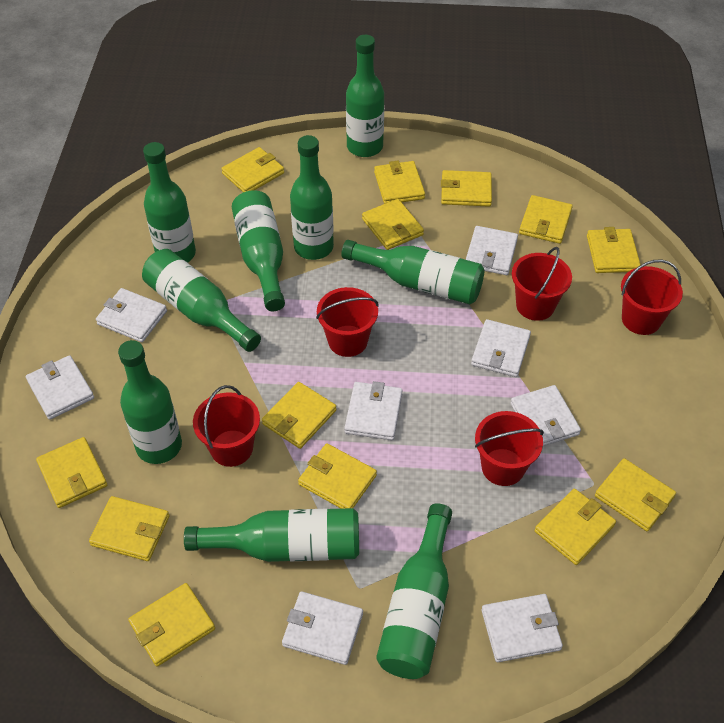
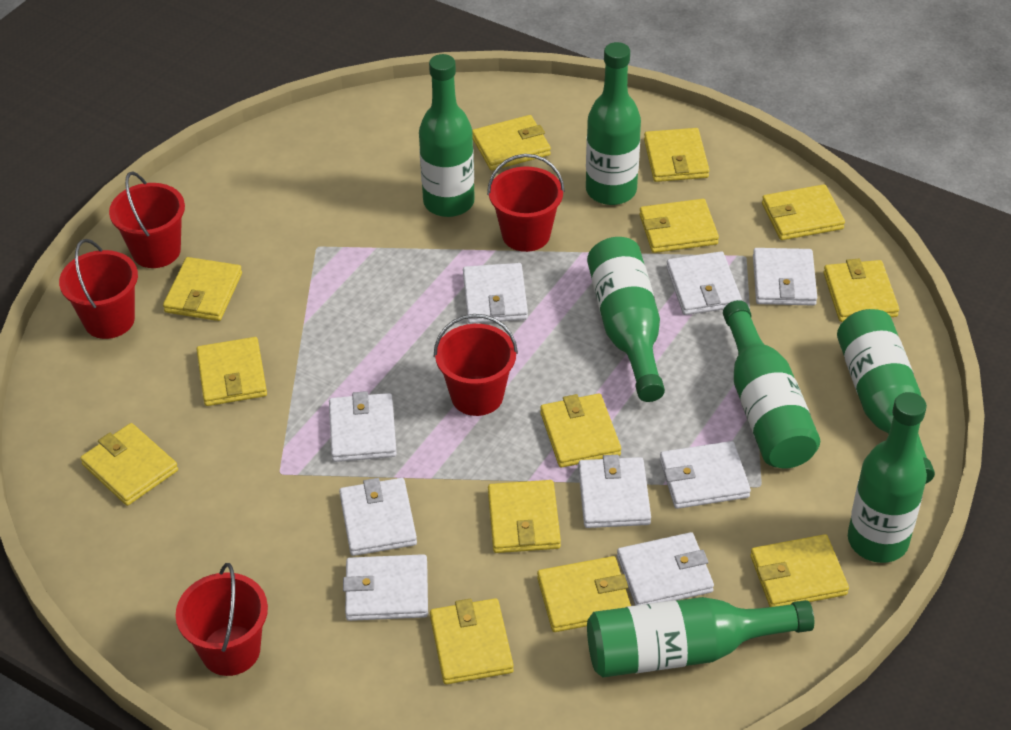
green bottle: [118,340,182,464] [142,249,261,352] [143,142,196,263] [184,508,359,562] [232,190,285,311] [290,135,334,260] [341,240,484,304] [346,35,384,157] [376,503,452,679] = 9 -> [419,54,475,217] [586,42,641,205] [587,237,665,402] [587,597,814,677] [723,300,820,468] [837,309,935,484] [848,392,927,563] = 7
white wallet: [26,355,94,420] [96,288,167,342] [282,591,363,665] [344,381,403,440] [466,226,518,275] [471,319,531,377] [481,594,563,662] [510,385,581,446] = 8 -> [329,391,397,462] [339,478,417,556] [343,554,428,621] [463,263,528,324] [578,455,651,528] [617,532,714,605] [660,441,751,509] [666,251,742,315] [753,248,817,306] = 9

